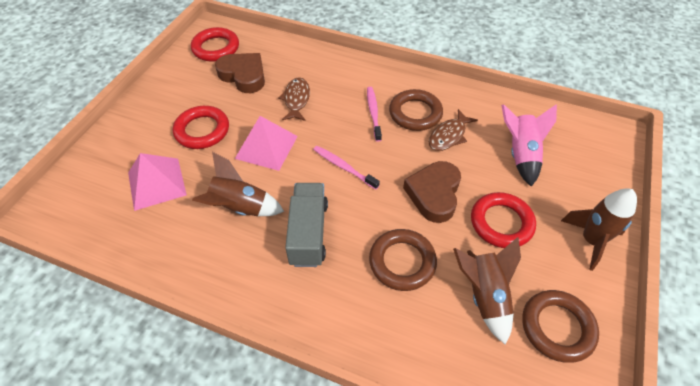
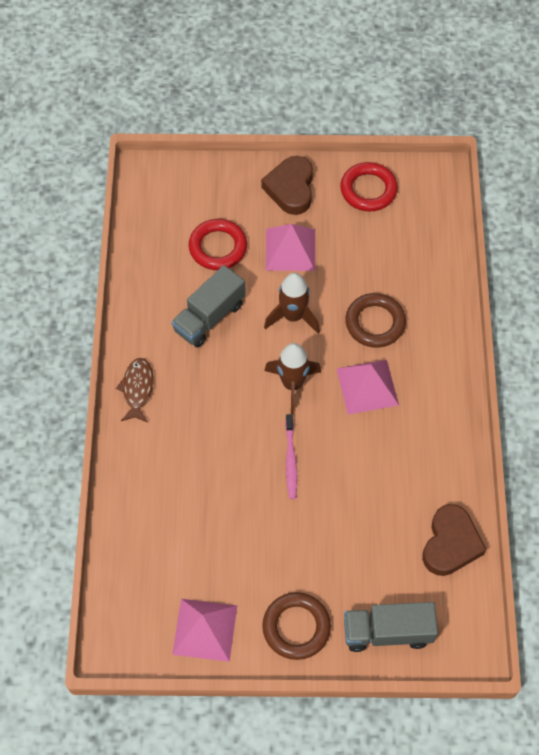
brown fish: [278,77,310,121] [429,109,478,151] = 2 -> [116,358,153,422] = 1
brown ring: [369,229,437,291] [389,89,443,131] [522,290,599,363] = 3 -> [262,592,331,660] [345,293,406,348] = 2
brown rocket: [192,152,284,216] [453,237,521,344] [561,188,637,271] = 3 -> [264,273,320,334] [264,343,321,414] = 2
grey truck: [285,183,328,267] = 1 -> [171,265,245,348] [344,602,438,652] = 2
pink pyramid: [128,153,187,211] [235,116,298,171] = 2 -> [172,599,237,662] [266,224,315,271] [336,360,399,415] = 3
pink rocket: [501,104,557,187] = 1 -> none = 0
pink toothbrush: [313,146,380,190] [367,87,382,142] = 2 -> [285,414,297,499] = 1
red ring: [173,106,229,149] [191,27,239,62] [471,192,536,248] = 3 -> [189,219,247,270] [340,162,398,211] = 2

